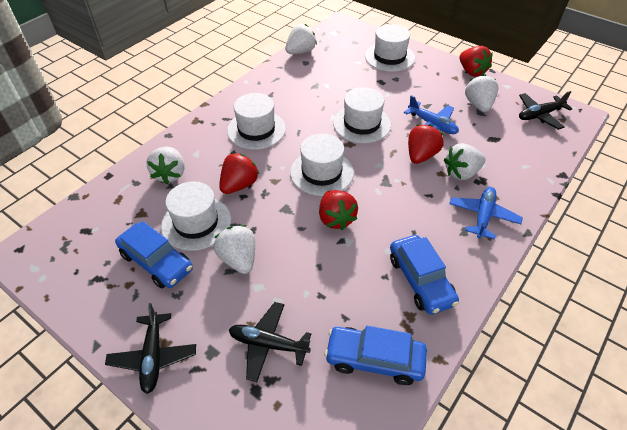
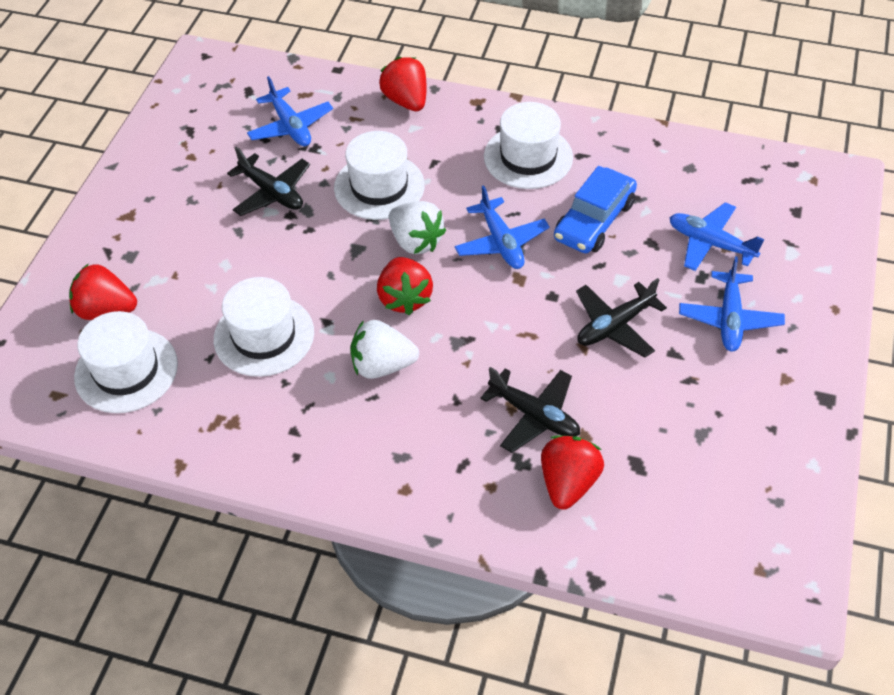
blue car: [115,221,193,288] [324,326,427,385] [390,235,459,315] = 3 -> [554,166,637,253] = 1
blue plane: [404,95,459,134] [449,187,523,239] = 2 -> [247,76,333,146] [455,185,550,269] [669,202,765,271] [679,256,785,352] = 4
white hat: [161,181,231,251] [227,93,286,150] [290,134,354,196] [333,87,391,143] [365,24,415,72] = 5 -> [74,311,178,413] [214,277,314,377] [334,131,425,220] [484,102,573,189] = 4
white strawberry: [146,147,185,184] [213,225,255,274] [285,24,317,54] [444,143,485,180] [465,74,499,112] = 5 -> [350,320,419,379] [389,201,446,254] = 2

